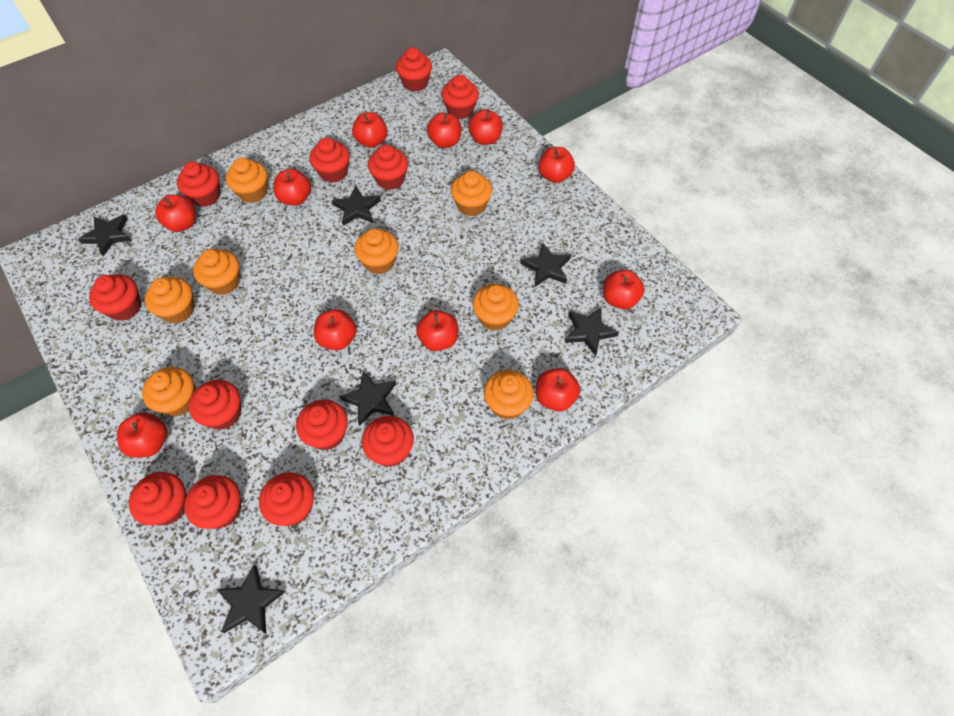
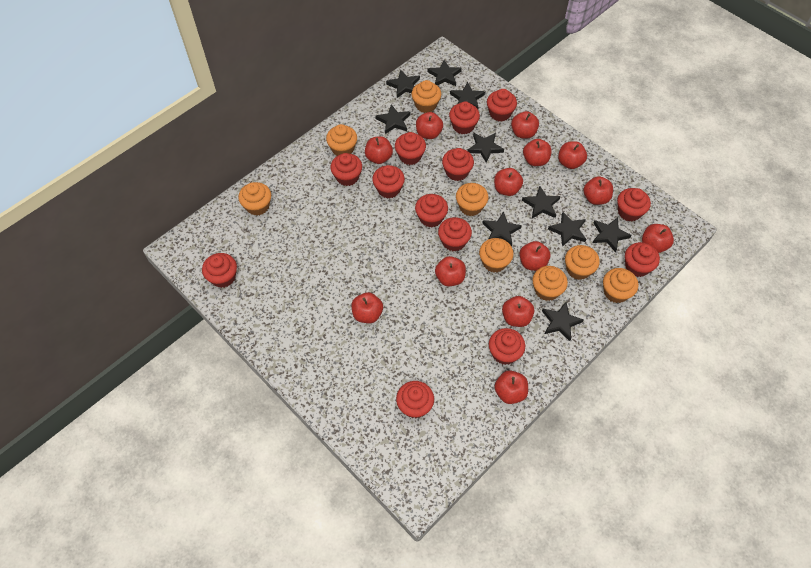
black star: [78,214,132,256] [216,565,285,633] [332,185,381,226] [340,372,396,426] [520,243,571,287] [565,308,619,356] = 6 -> [375,104,411,134] [386,69,420,98] [427,60,462,86] [450,82,485,109] [468,133,504,163] [482,211,522,246] [522,186,560,218] [542,302,584,341] [548,212,586,247] [593,217,632,253] = 10
red apple: [117,412,167,458] [155,195,196,232] [273,169,311,206] [314,309,357,350] [352,112,387,148] [416,310,458,351] [427,112,461,148] [468,109,503,145] [536,368,580,411] [539,147,575,183] [603,270,645,309] = 11 -> [351,292,383,323] [365,136,393,164] [416,112,443,139] [435,256,466,287] [494,168,523,196] [494,371,528,404] [502,296,534,327] [511,111,539,139] [519,241,551,271] [523,139,552,166] [558,141,587,169] [584,176,613,205] [642,224,674,253] = 13
red cupcake: [89,274,141,321] [129,472,187,525] [177,162,220,207] [184,475,241,529] [189,380,241,430] [259,472,314,526] [296,400,348,450] [309,137,350,183] [362,416,414,467] [368,145,408,190] [396,47,432,92] [441,75,479,119] = 12 -> [202,253,237,288] [330,153,362,186] [372,165,405,198] [395,132,426,165] [396,381,434,418] [415,194,448,227] [438,217,472,252] [442,148,474,181] [449,101,480,135] [487,89,517,122] [489,328,525,365] [617,188,651,221] [625,242,660,277] = 13

